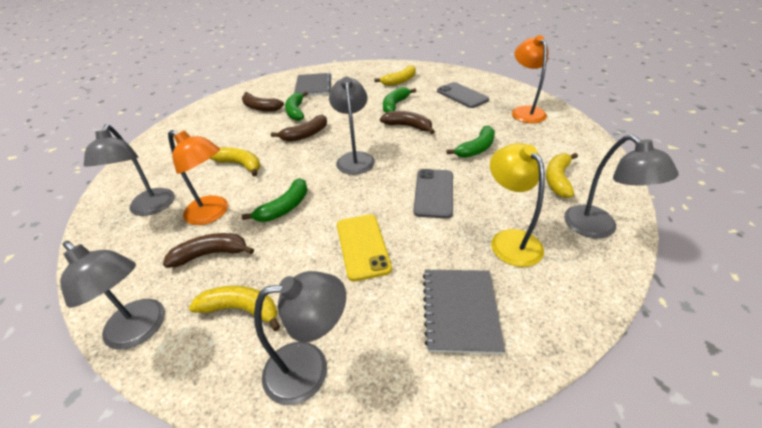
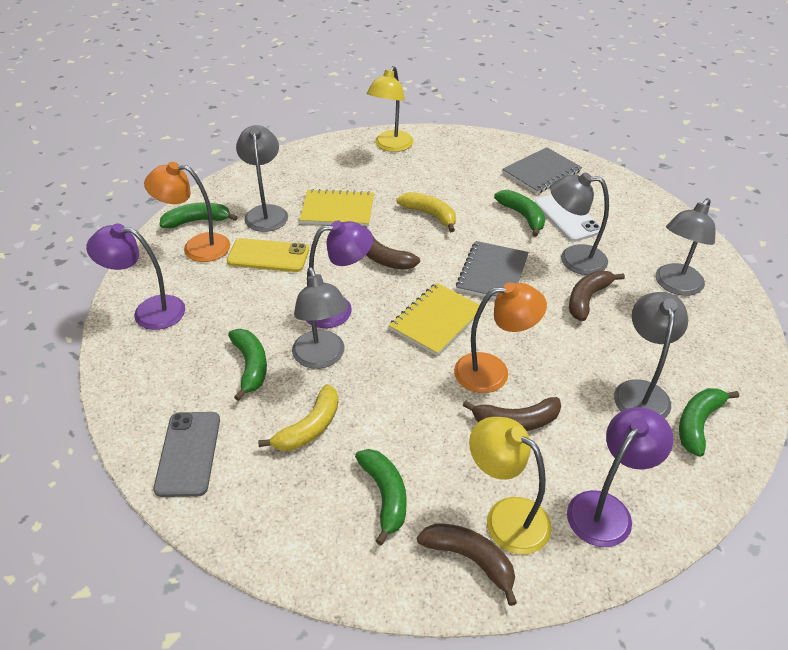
green banana: [242,178,307,222] [285,91,308,121] [383,87,416,113] [447,125,495,158] = 4 -> [159,203,238,228] [228,329,267,401] [355,449,407,545] [494,190,545,237] [679,388,739,457] = 5
grey phone: [413,169,453,219] [437,82,489,108] = 2 -> [153,412,220,497] = 1
purple lamp: none = 0 -> [86,224,185,330] [306,220,373,328] [567,407,673,547] = 3
white phone: none = 0 -> [535,194,601,242] = 1
yellow banana: [189,286,280,331] [210,147,260,176] [374,65,416,86] [546,153,578,198] = 4 -> [258,384,338,451] [397,192,456,232] = 2
yellow lamp: [490,143,545,267] = 1 -> [367,66,414,152] [469,417,552,555] = 2
yellow notebook: none = 0 -> [299,189,374,227] [389,283,483,356] = 2

